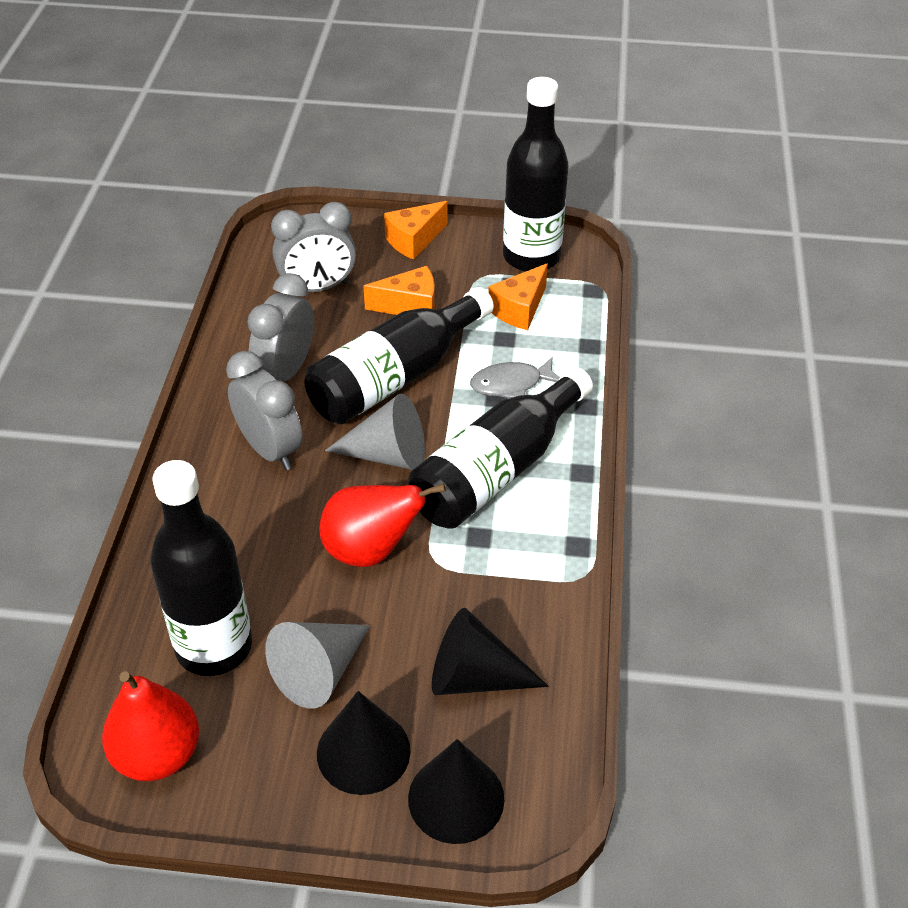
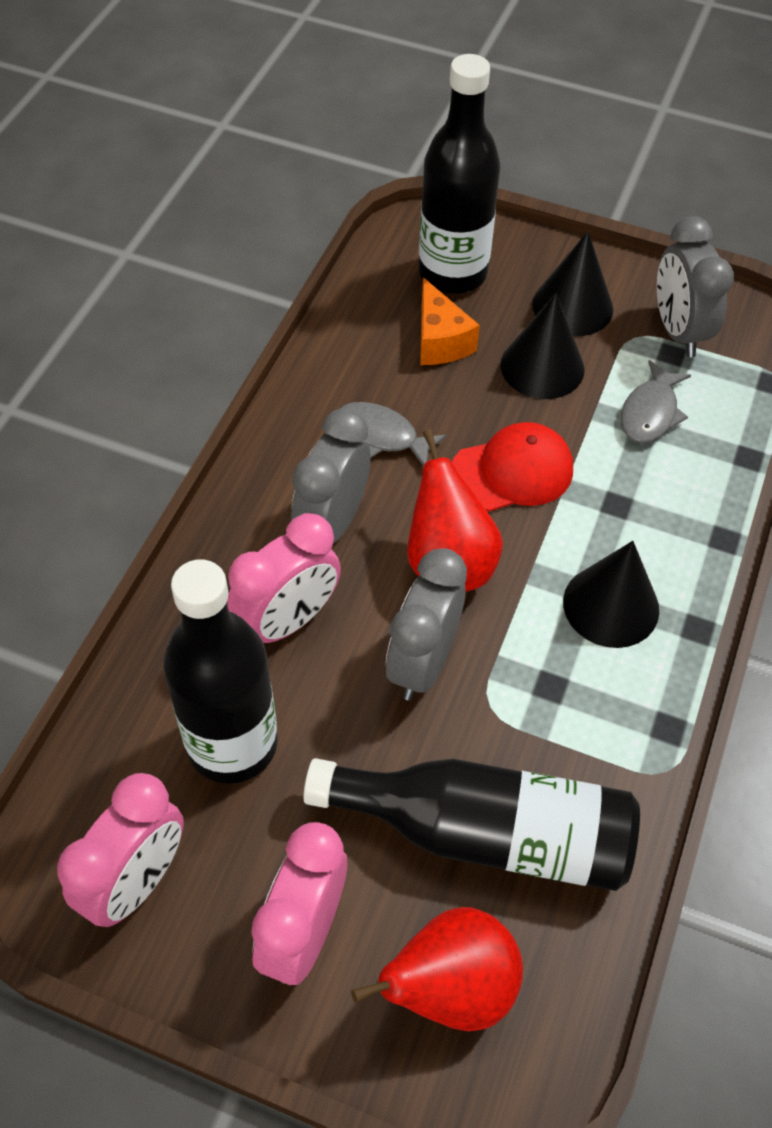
black bottle: [150,460,252,676] [304,287,494,424] [408,367,593,529] [503,77,569,272] = 4 -> [163,559,278,784] [303,758,640,891] [418,54,500,294] = 3
grey cone: [265,622,370,709] [325,393,425,470] = 2 -> none = 0
grey fish: [470,357,560,398] = 1 -> [340,402,446,466] [621,360,691,443] = 2
orange cheese: [364,266,435,315] [384,201,448,260] [488,263,548,330] = 3 -> [420,278,480,365] = 1
pink clock: none = 0 -> [57,773,184,927] [227,513,341,643] [251,822,347,985] = 3
red cap: none = 0 -> [452,422,573,512] = 1

